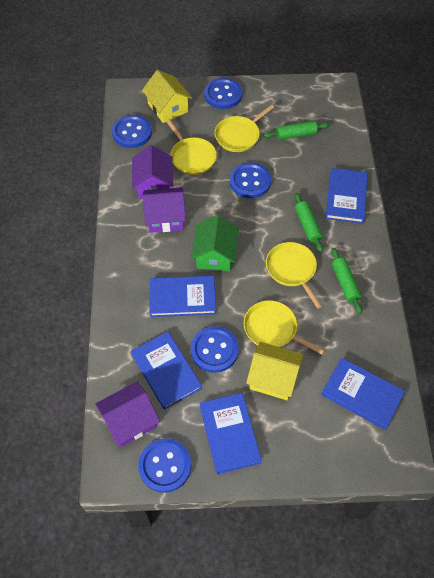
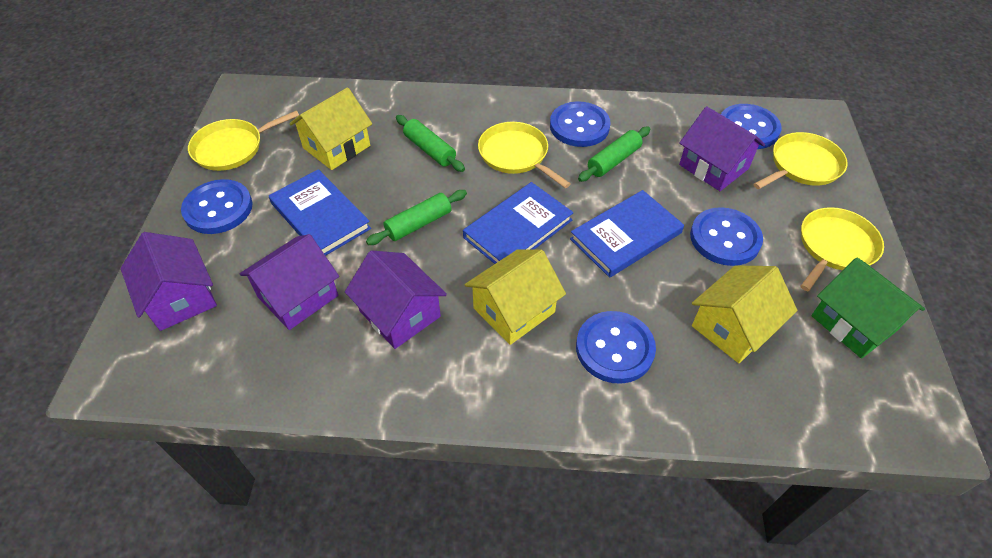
blue book: [131,332,202,410] [150,276,216,317] [200,393,262,474] [321,358,405,430] [326,168,368,224] = 5 -> [269,169,371,256] [463,182,573,264] [570,190,684,278] = 3
purple house: [95,381,160,447] [132,145,173,199] [143,187,186,233] = 3 -> [121,232,217,331] [240,234,339,330] [345,250,447,349] [679,106,765,191] = 4
yellow house: [142,70,192,123] [246,342,303,400] = 2 -> [289,87,372,170] [465,249,566,345] [692,266,797,363] = 3

